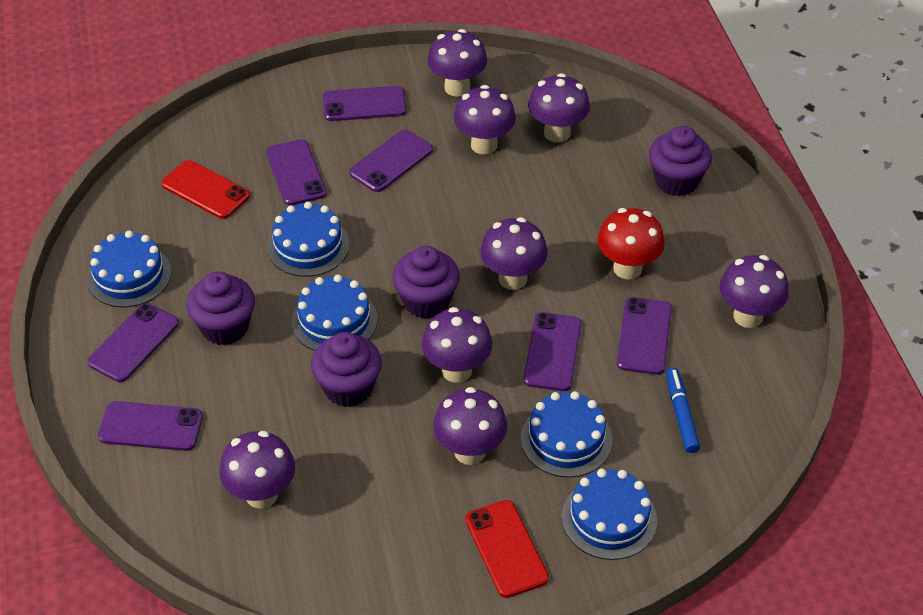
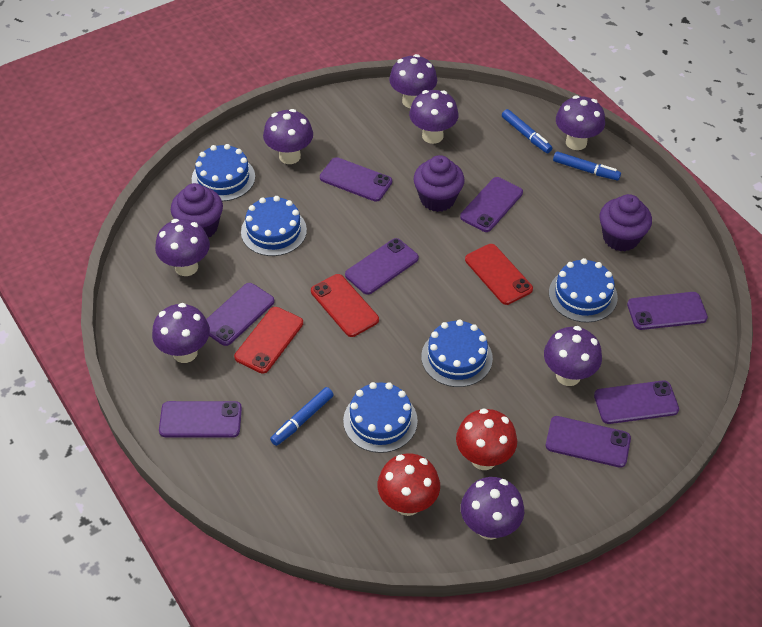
blue marker: [666,368,700,453] = 1 -> [270,387,334,446] [502,109,552,153] [553,151,621,181] = 3
purple cupcake: [186,271,255,345] [311,332,382,407] [392,246,460,319] [649,126,712,196] = 4 -> [171,183,223,238] [413,155,465,212] [599,194,652,251] = 3
purple phone: [87,303,179,382] [98,401,203,451] [266,139,327,206] [323,86,406,121] [349,130,433,192] [523,312,581,391] [617,297,672,375] = 7 -> [159,401,242,438] [206,283,274,346] [320,157,392,202] [345,238,419,295] [460,177,523,232] [546,416,631,468] [594,380,679,424] [627,292,708,330] = 8
red mushroom: [597,208,665,280] = 1 -> [377,453,440,516] [456,408,517,470] = 2
red phone: [161,160,250,219] [465,500,549,598] = 2 -> [234,307,303,374] [311,274,379,337] [465,244,533,305] = 3

